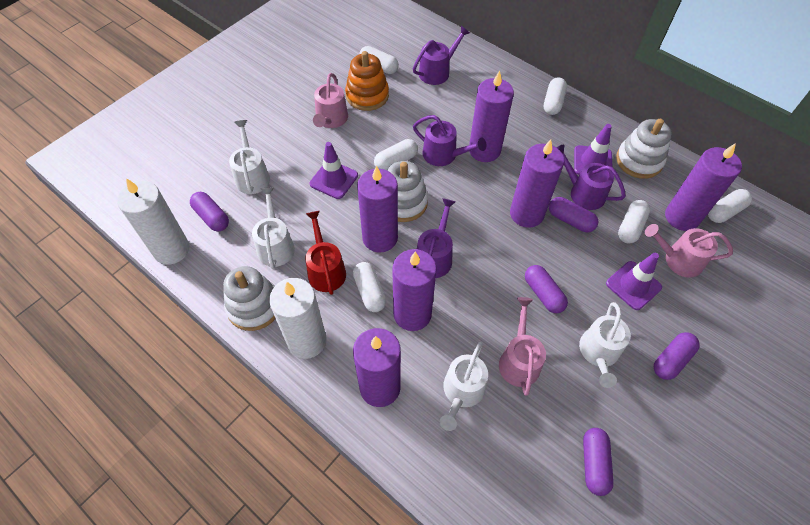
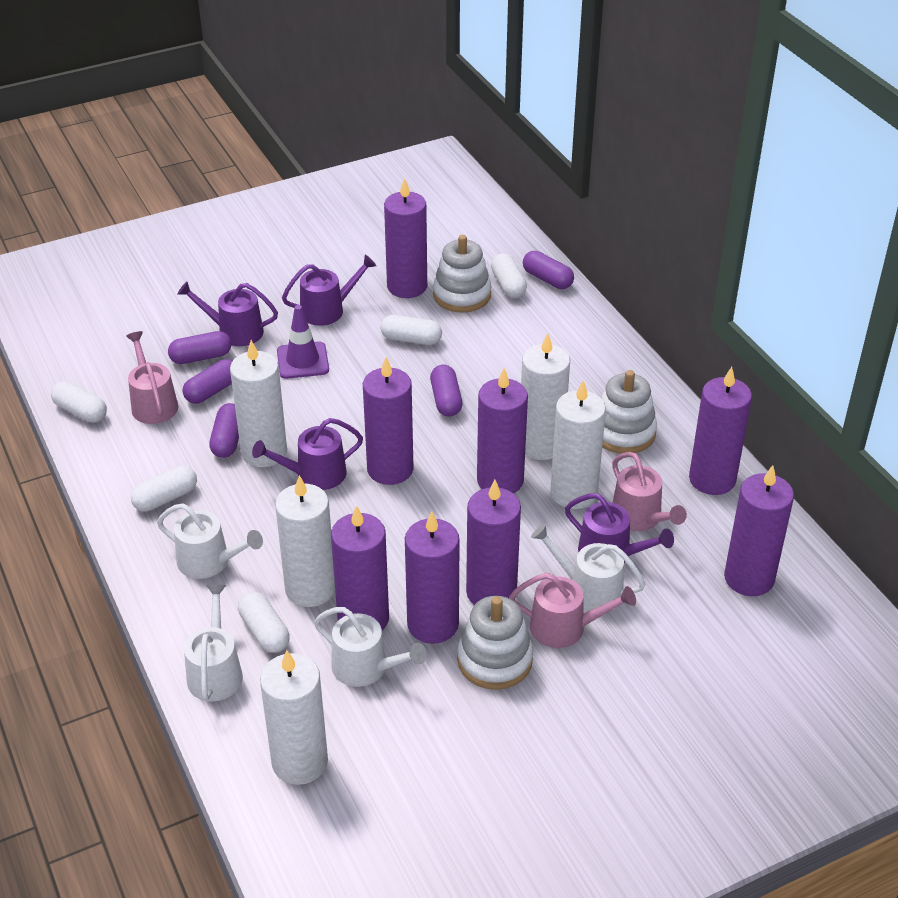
orange stacking toy: [345,51,389,111] = 1 -> none = 0
purple candle: [353,328,401,407] [357,166,398,253] [392,249,437,331] [469,71,514,162] [510,140,564,228] [665,143,742,231] = 6 -> [331,505,389,631] [363,357,414,485] [384,178,427,298] [405,511,460,644] [466,480,521,605] [477,368,528,493] [689,367,752,495] [724,465,794,596] = 8
purple traffic cone: [310,142,358,199] [574,124,612,175] [606,253,662,310] = 3 -> [277,305,329,379] = 1
red watering can: [305,211,346,295] = 1 -> none = 0
white candle: [117,178,189,265] [269,278,326,359] = 2 -> [230,340,287,467] [260,650,328,785] [275,475,335,607] [521,333,570,460] [550,380,606,509] = 5
white capsule: [353,262,386,312] [359,46,399,74] [374,139,418,170] [544,77,567,115] [618,200,650,243] [708,189,752,223] = 6 -> [51,381,107,423] [131,466,197,512] [238,591,290,653] [380,315,442,345] [491,253,527,298] = 5

